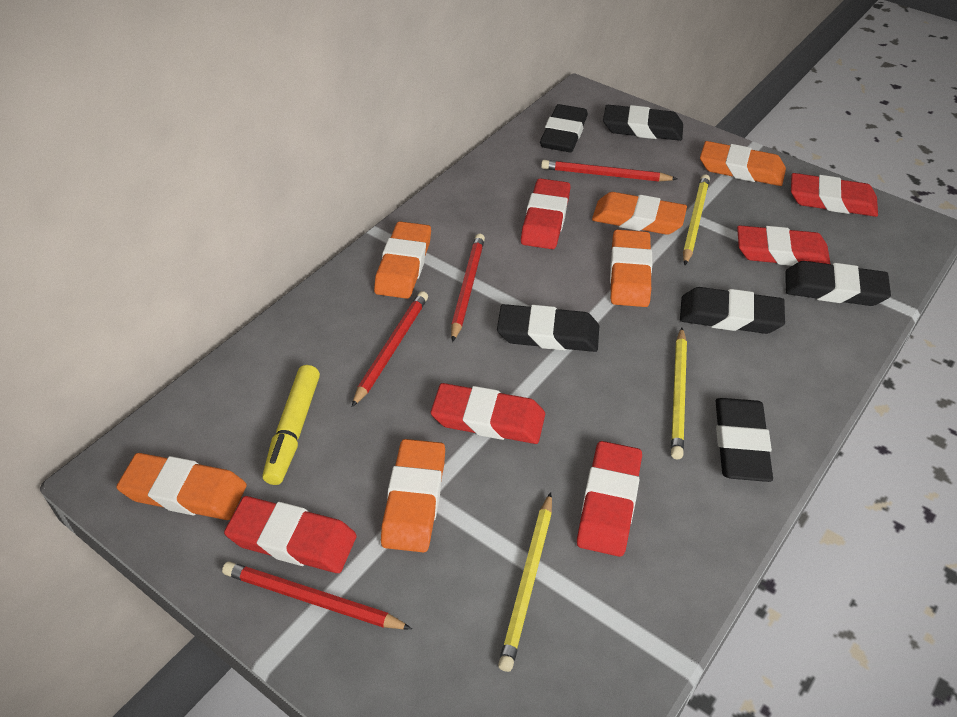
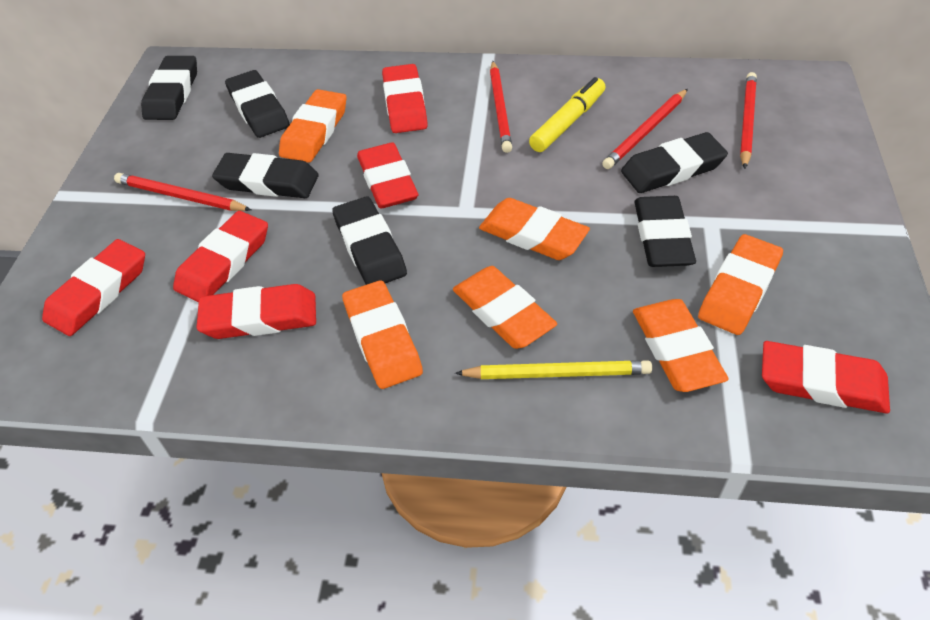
yellow pencil: [498,492,552,672] [671,327,687,459] [683,174,710,265] = 3 -> [455,360,652,379] = 1

